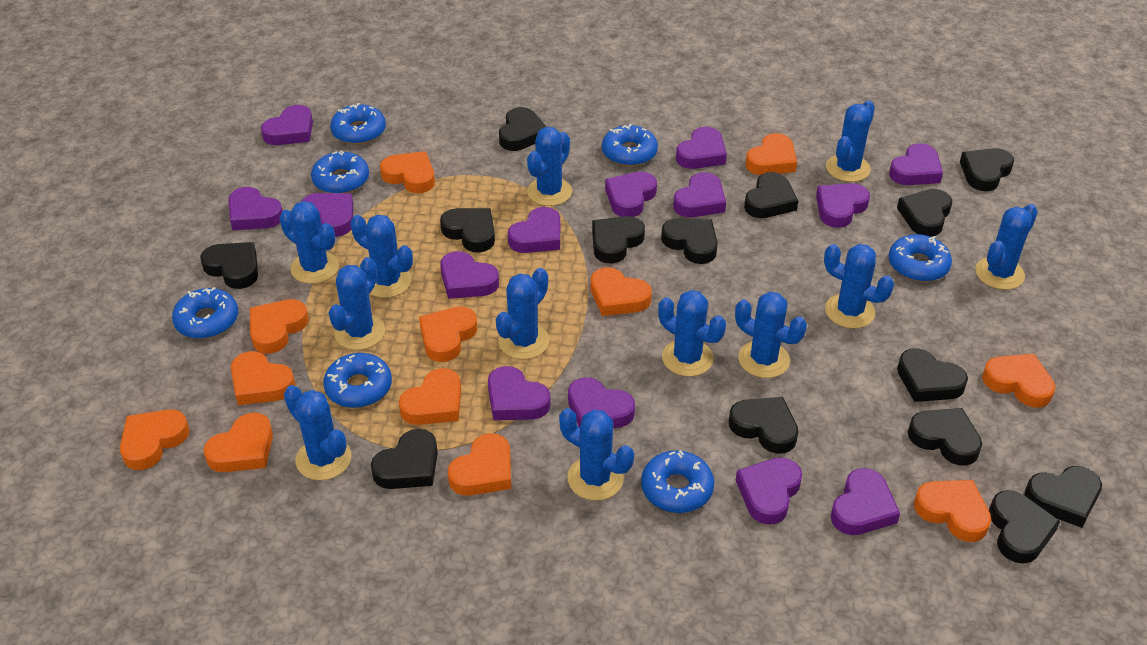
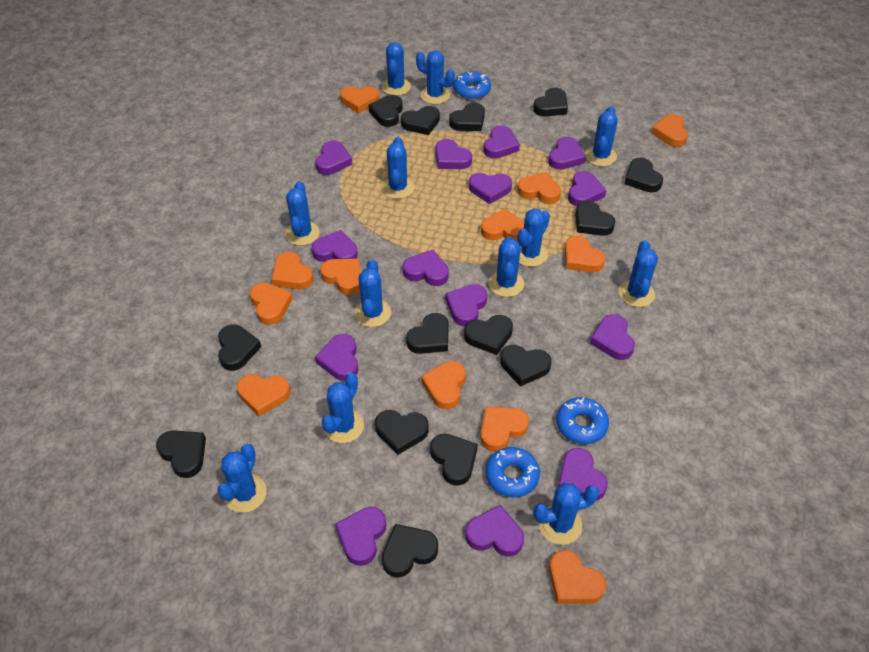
blue donut: [172,287,238,339] [311,150,369,193] [323,353,392,408] [330,103,386,144] [602,124,658,166] [641,450,714,513] [889,234,952,282] = 7 -> [454,71,491,99] [486,447,540,497] [556,397,609,444] = 3

